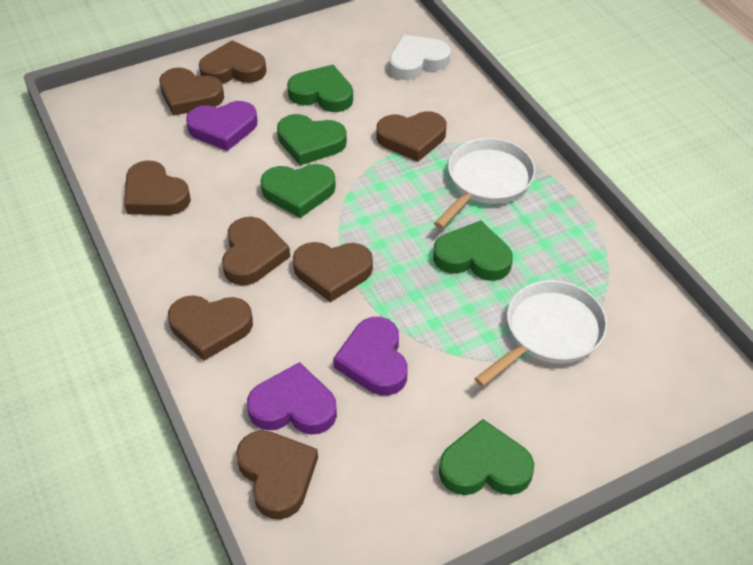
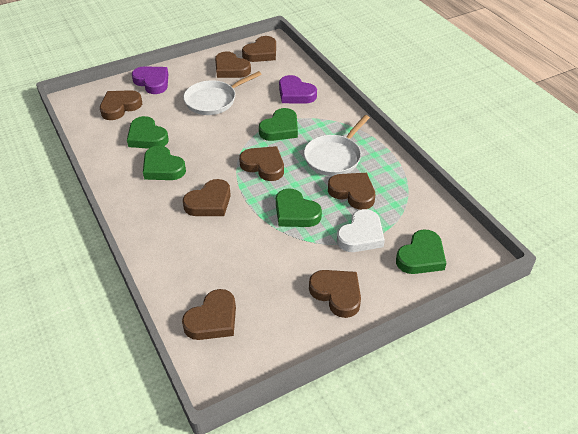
purple heart: [186,101,258,151] [247,362,337,435] [333,317,408,396] = 3 -> [132,66,168,94] [279,75,317,104] = 2

